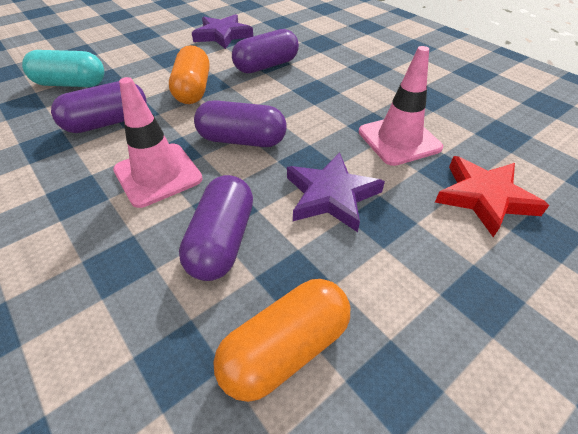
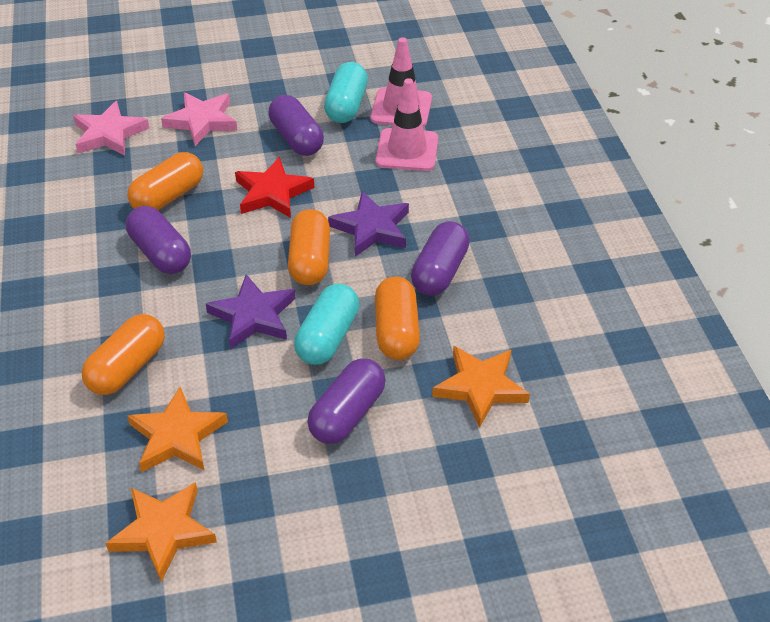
orange capsule: [169,45,209,104] [213,279,350,402] = 2 -> [82,314,165,395] [127,152,203,210] [288,209,330,285] [375,277,420,360] = 4
orange star: none = 0 -> [105,482,217,582] [127,387,228,472] [432,346,530,428] = 3
pink star: none = 0 -> [73,101,149,156] [161,92,238,146] = 2
turquoise capsule: [22,50,104,87] = 1 -> [294,284,359,365] [324,62,368,123] = 2

